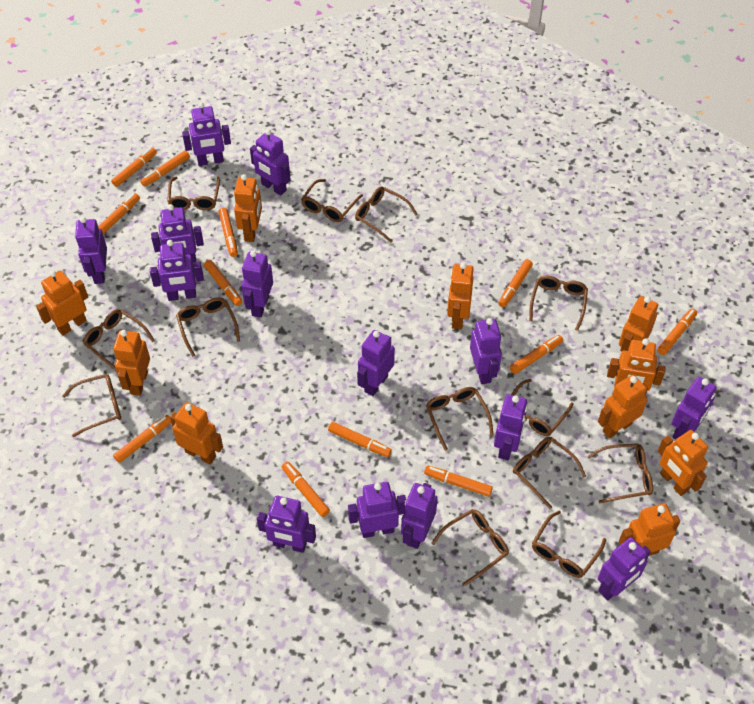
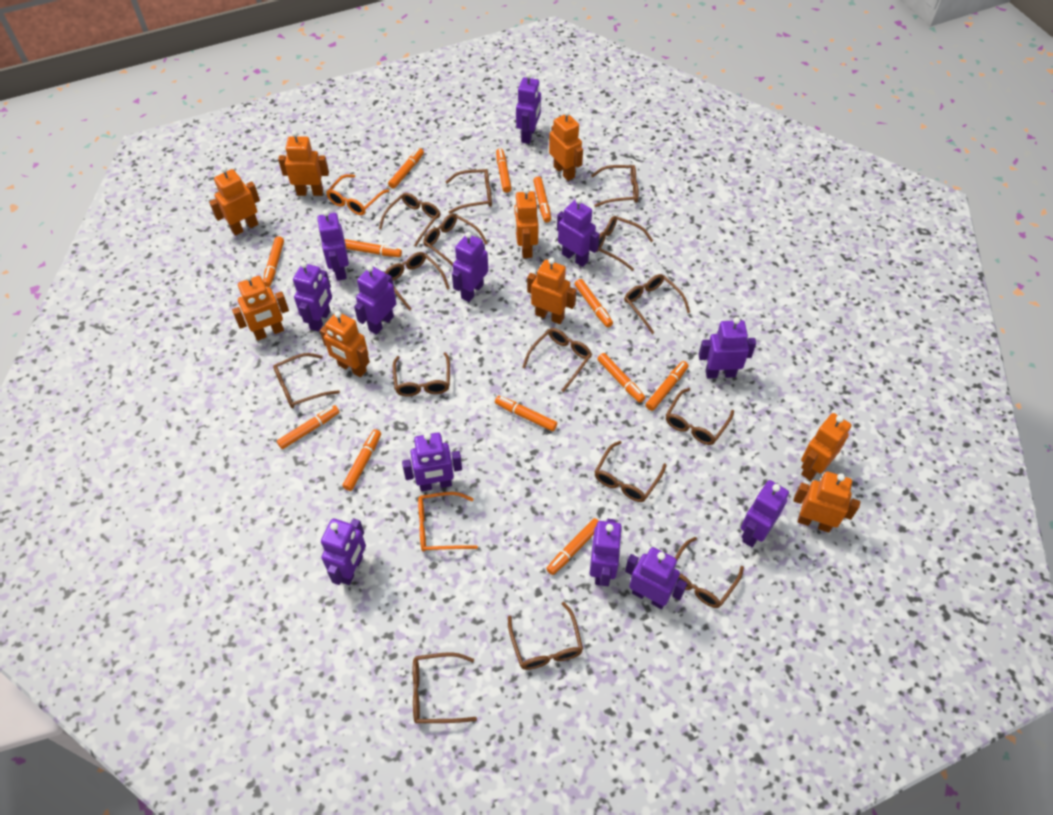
brown glasses: [62,374,121,437] [83,309,155,370] [167,177,220,210] [176,297,240,357] [301,179,363,222] [355,187,418,243] [426,387,494,451] [431,509,509,586] [511,379,574,436] [513,437,586,509] [529,276,588,331] [532,511,606,578] [587,443,653,503] = 13 -> [273,353,340,408] [379,193,440,247] [385,252,450,311] [393,352,450,396] [413,652,477,724] [423,214,488,266] [445,169,492,214] [508,602,583,670] [522,328,592,392] [591,165,639,207] [594,441,667,502] [596,216,653,271] [624,274,690,334] [666,388,734,445] [675,537,744,608] = 15
orange glasses: none = 0 -> [326,174,389,215] [418,492,478,552] = 2
orange robot: [36,270,88,336] [113,330,150,396] [170,402,223,465] [234,174,262,242] [447,262,474,329] [598,375,648,438] [607,339,666,391] [619,296,658,352] [619,503,680,556] [658,430,708,496] = 10 -> [209,166,260,236] [232,274,289,341] [278,131,329,196] [320,311,370,377] [514,187,539,258] [527,258,576,324] [549,110,583,181] [793,471,860,533] [801,413,851,481] = 9
purple robot: [75,217,107,284] [150,240,204,301] [151,204,204,263] [182,102,231,166] [241,250,273,318] [250,129,291,196] [257,496,316,553] [348,482,406,538] [357,330,395,396] [401,483,438,549] [470,318,502,384] [494,394,527,460] [598,537,651,601] [672,377,717,439] = 14 -> [293,261,332,332] [317,210,349,281] [321,518,366,585] [354,265,397,335] [402,433,462,491] [452,232,488,302] [516,72,541,144] [557,198,600,267] [590,519,623,586] [625,547,687,609] [698,317,756,379] [741,480,789,547] = 12

